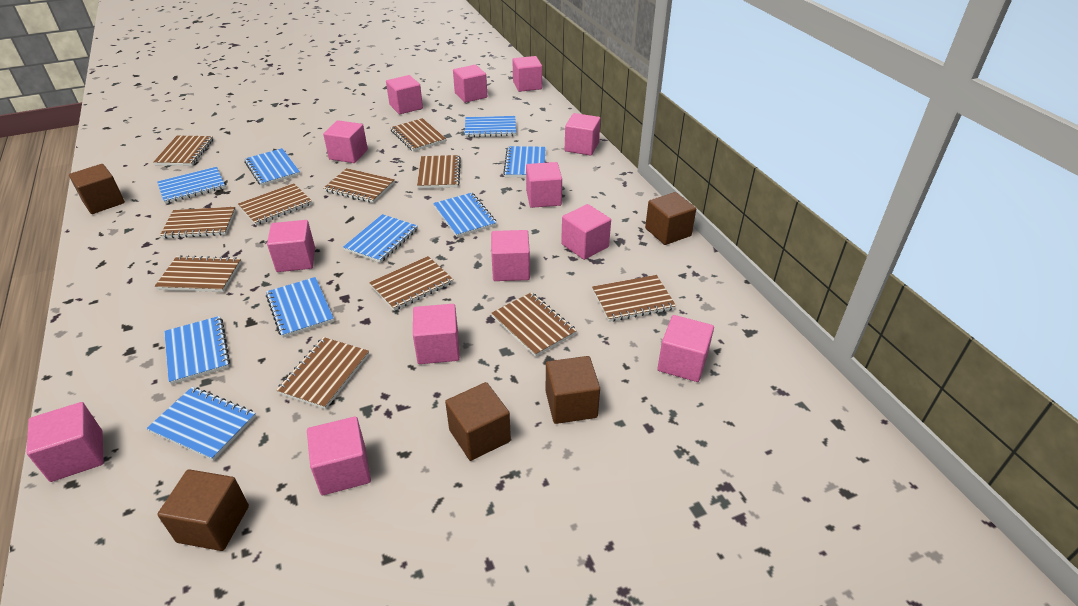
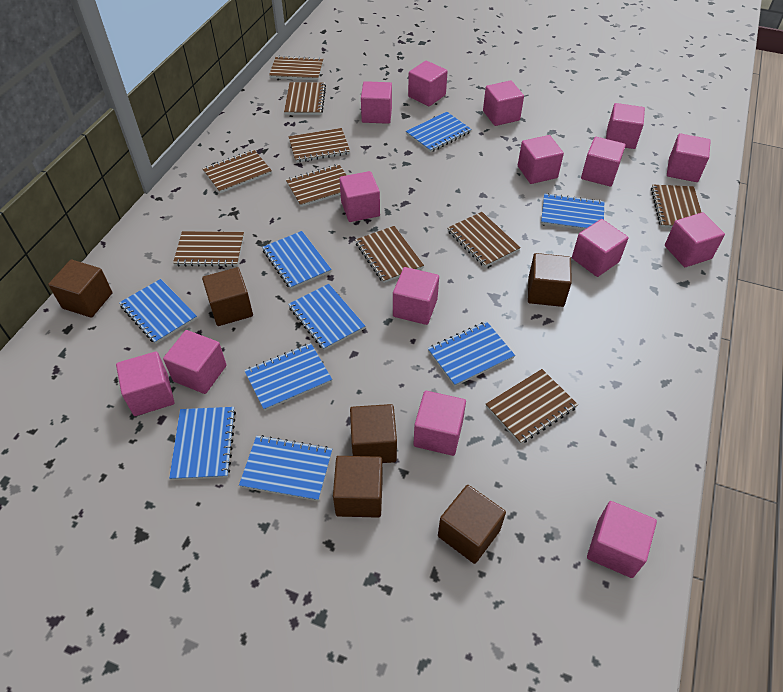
brown cube: [69,164,125,214] [157,469,249,551] [445,382,511,461] [546,356,600,424] [645,192,696,245] = 5 -> [48,260,113,318] [202,267,253,326] [333,456,383,518] [350,404,397,463] [438,485,506,564] [528,253,572,307] = 6
brown notebook: [153,136,213,166] [155,255,241,292] [160,207,236,239] [238,183,312,225] [276,337,369,409] [324,168,395,203] [369,256,454,311] [390,118,446,151] [417,155,461,188] [491,292,577,357] [592,275,676,322] = 11 -> [173,231,244,267] [203,150,272,193] [269,56,323,80] [284,82,326,115] [286,164,346,207] [289,128,350,163] [355,226,424,283] [448,212,521,267] [486,369,578,444] [651,184,702,228] = 10
pink cube: [26,402,104,482] [267,220,315,272] [307,416,371,495] [323,120,368,163] [386,75,423,114] [413,304,460,364] [453,65,487,103] [491,230,530,281] [512,56,542,92] [526,162,562,208] [561,204,611,260] [565,113,601,156] [657,315,714,382] = 13 -> [116,351,174,416] [163,330,227,394] [339,171,380,222] [361,81,392,124] [393,267,439,325] [408,61,448,106] [414,391,466,456] [483,80,524,126] [518,135,564,184] [572,219,629,277] [581,137,626,187] [587,501,657,578] [606,103,645,149] [665,212,725,267] [667,133,711,182] = 15

